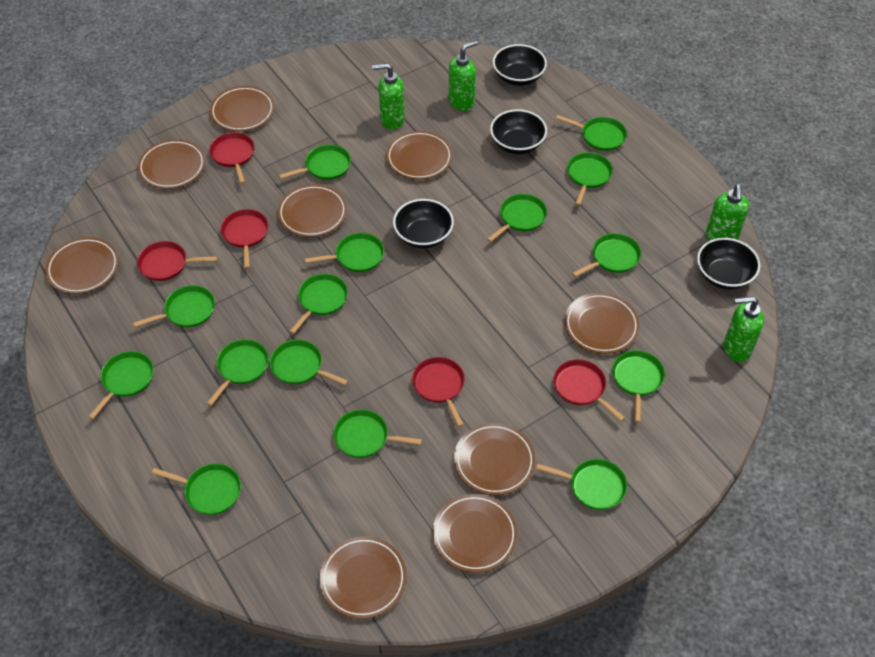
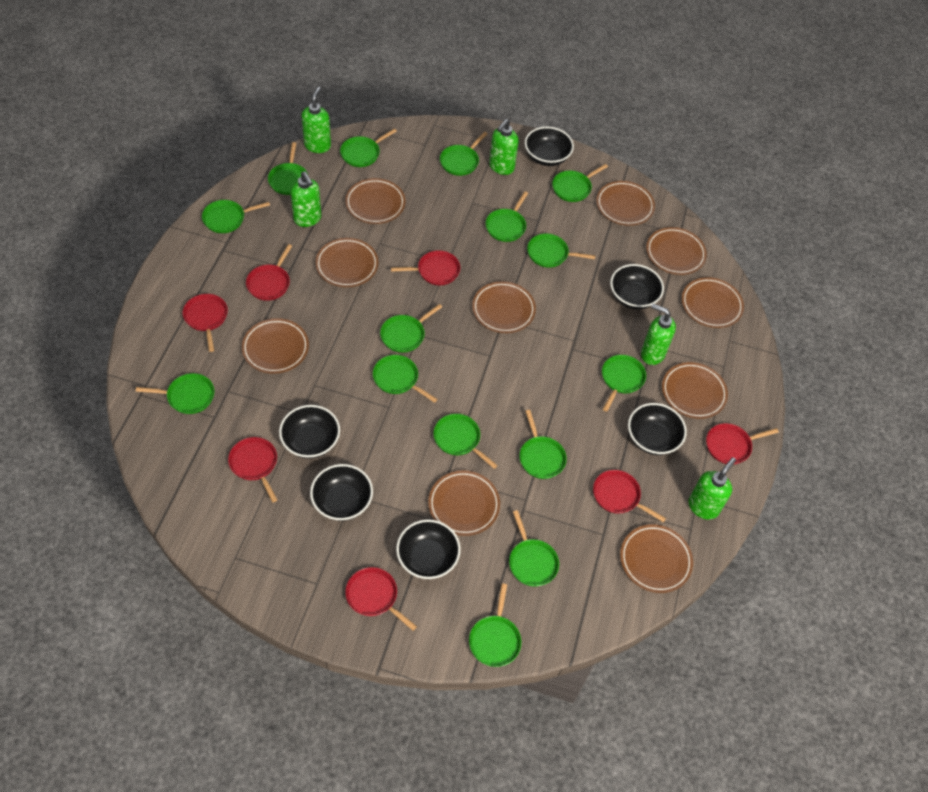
black bowl: [393,199,454,249] [490,109,547,154] [493,44,547,86] [697,238,760,290] = 4 -> [279,405,340,459] [310,464,373,521] [396,519,461,579] [525,127,574,166] [610,264,664,310] [628,403,687,455] = 6
brown plate: [45,237,119,294] [138,139,205,189] [210,86,275,131] [278,184,347,237] [319,536,407,619] [386,131,453,180] [433,494,518,572] [454,423,535,495] [564,293,640,354] = 9 -> [242,318,309,374] [315,238,378,287] [345,178,405,224] [428,470,500,536] [472,281,536,333] [596,181,655,226] [620,524,693,593] [646,227,707,275] [662,362,728,419] [682,277,744,328] = 10
green soap dispenser: [372,63,405,130] [449,40,478,111] [706,184,749,241] [723,296,764,362] = 4 -> [291,171,321,227] [302,87,331,153] [489,119,519,175] [641,304,676,365] [688,457,736,520] = 5
red pan: [137,241,217,281] [209,132,255,184] [221,209,268,269] [412,357,465,427] [553,359,625,422] = 5 -> [183,294,228,352] [228,437,277,502] [246,244,292,301] [345,567,417,631] [391,250,460,285] [593,470,666,522] [706,423,779,465] = 7

